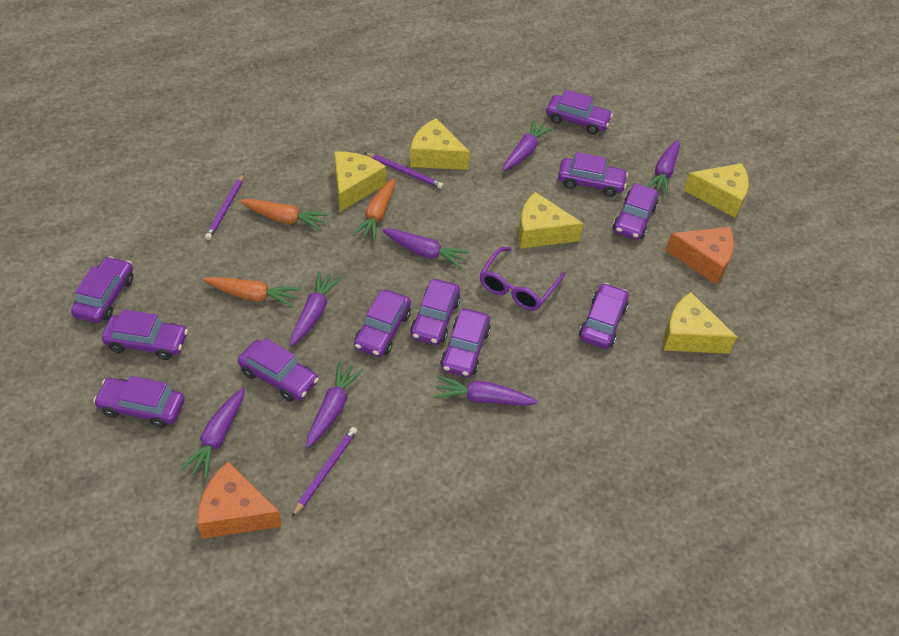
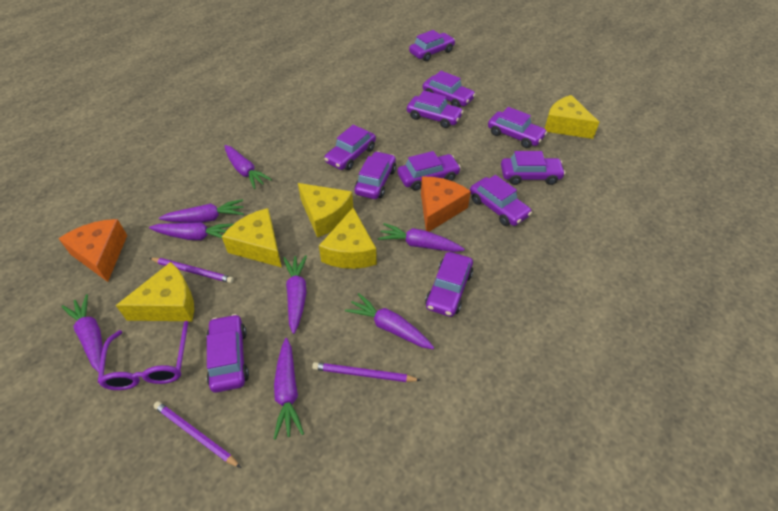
orange carrot: [203,276,300,308] [239,199,329,231] [352,178,395,242] = 3 -> none = 0
purple carrot: [180,388,245,479] [290,271,342,346] [306,361,364,448] [382,229,470,269] [434,376,538,406] [503,120,553,171] [647,140,680,196] = 7 -> [62,294,103,372] [149,222,233,240] [159,199,244,223] [224,145,272,189] [274,338,304,440] [283,255,307,334] [345,293,434,349] [378,223,465,252] = 8

